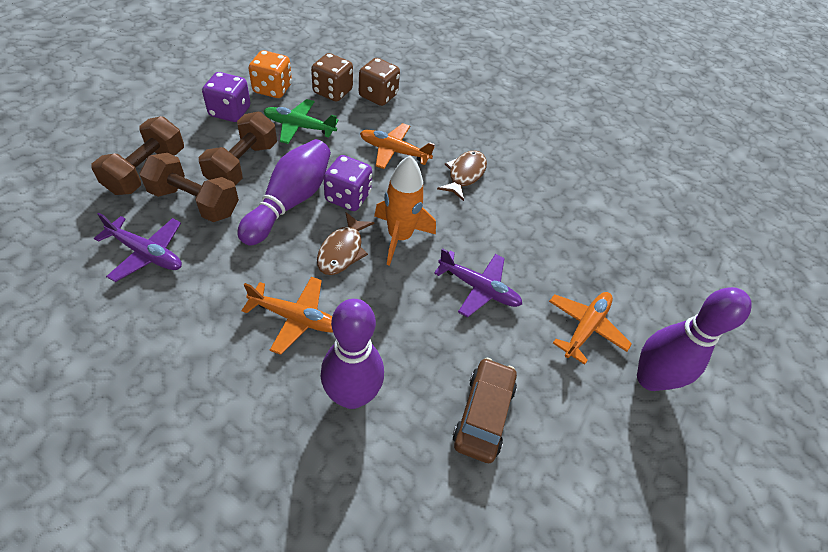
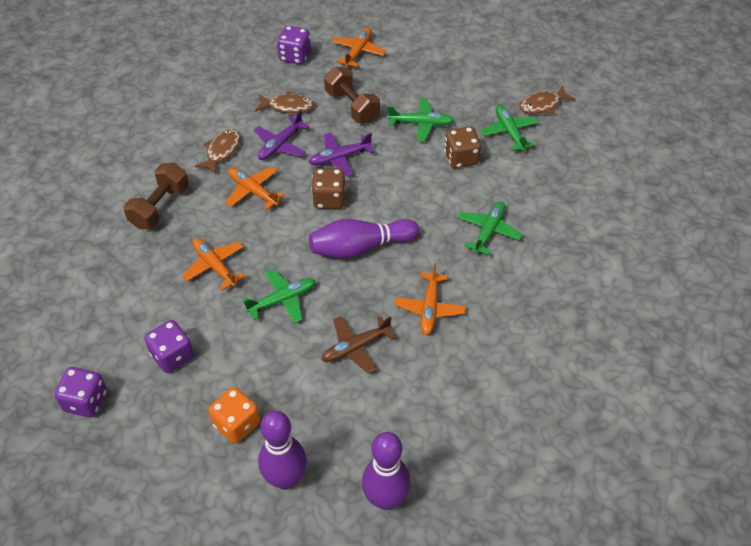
brown car: [453,358,517,463] = 1 -> none = 0
brown dumbbell: [91,116,184,195] [139,153,239,222] [199,112,277,186] = 3 -> [123,163,189,229] [324,67,380,123] = 2
brown fish: [317,212,375,275] [437,151,487,201] = 2 -> [195,129,241,174] [255,91,314,114] [519,85,576,114] = 3
brown plane: none = 0 -> [321,316,396,374] = 1
green plane: [264,99,339,144] = 1 -> [243,269,315,323] [387,98,453,142] [458,201,522,255] [480,104,539,151] = 4
orange plane: [241,277,333,355] [360,123,435,169] [549,292,632,365] = 3 -> [182,238,245,291] [226,167,285,210] [332,27,386,67] [395,263,466,335] = 4
orange rocket: [374,156,436,266] = 1 -> none = 0
purple dice: [202,72,251,122] [324,155,372,211] = 2 -> [54,367,107,418] [145,320,194,373] [277,26,311,64] = 3

